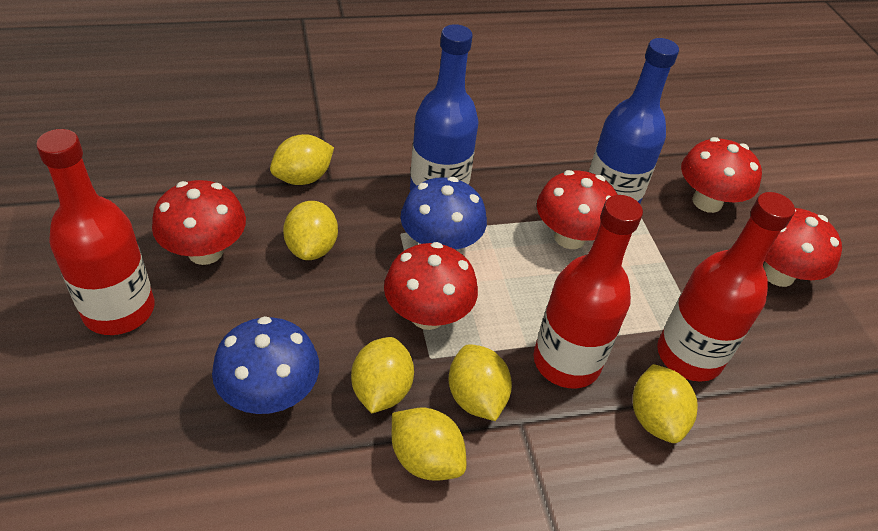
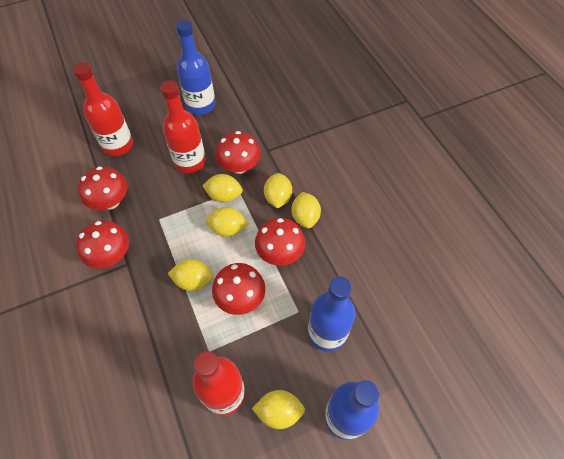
blue bottle: [410,24,479,192] [589,38,679,203] = 2 -> [176,20,215,115] [308,277,355,352] [325,380,379,440] = 3
blue mushroom: [212,316,319,414] [400,177,487,250] = 2 -> none = 0

